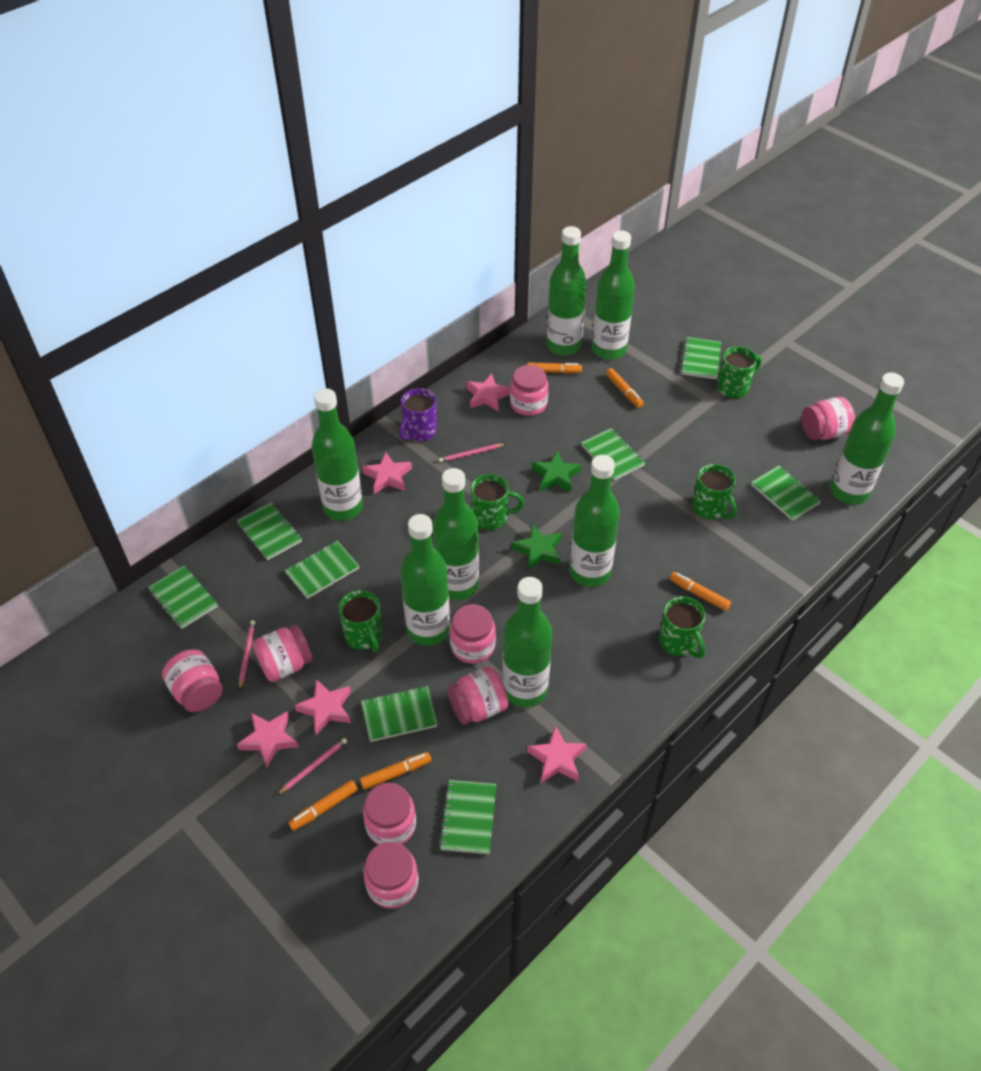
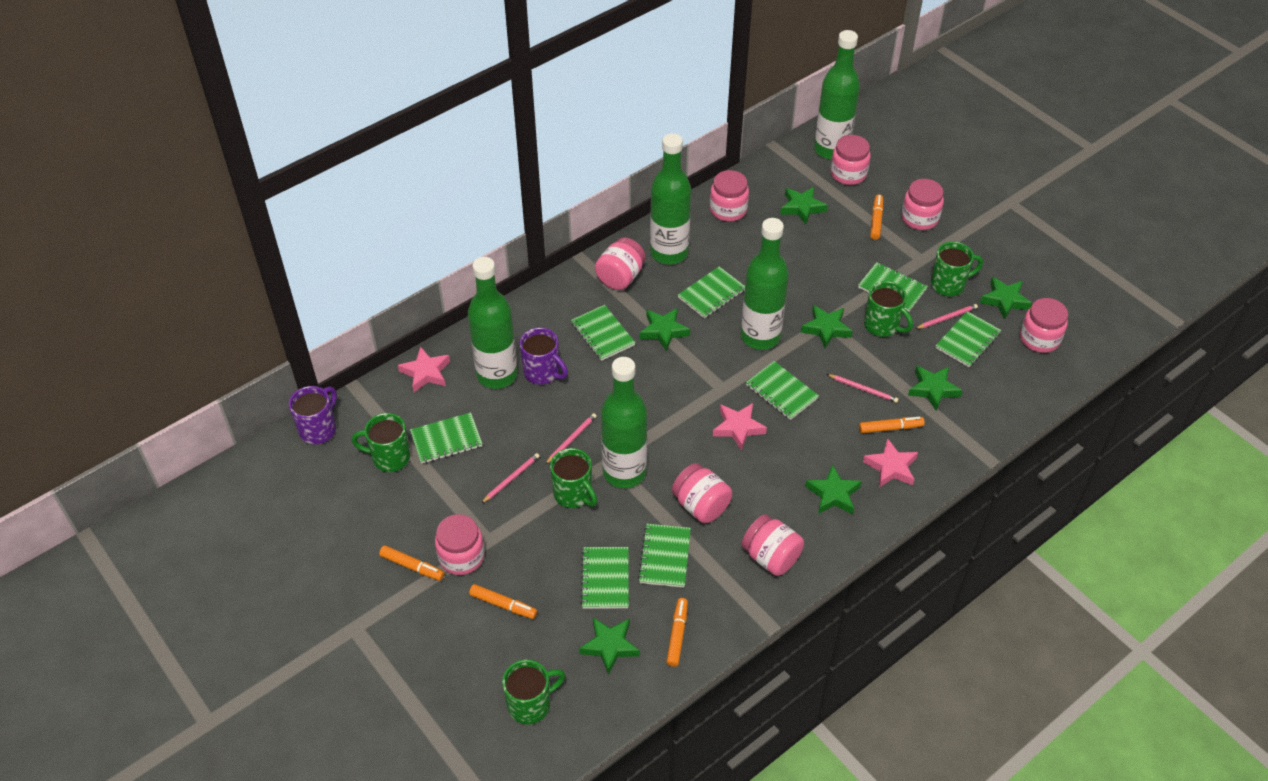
green bottle: [312,388,363,521] [400,514,450,646] [433,468,479,600] [502,577,552,708] [546,226,587,356] [569,455,620,587] [592,230,635,360] [830,372,904,505] = 8 -> [468,257,518,389] [601,357,647,488] [650,133,691,265] [741,218,789,350] [814,30,860,160] = 5
green star: [511,524,562,570] [532,451,581,492] = 2 -> [579,618,640,675] [640,308,690,351] [780,187,828,224] [801,305,853,348] [805,464,862,514] [908,366,963,411] [980,277,1032,320] = 7
pink pencil: [239,620,255,690] [277,738,347,795] [439,444,505,462] = 3 -> [481,453,540,503] [546,413,597,464] [827,374,899,403] [915,304,978,329] = 4
pink star: [237,711,298,767] [294,679,351,735] [362,452,412,494] [466,374,510,411] [527,726,587,783] = 5 -> [398,346,450,392] [713,403,767,451] [863,438,918,487] = 3
purple mug: [399,388,437,441] = 1 -> [289,386,337,444] [520,328,568,385] = 2

